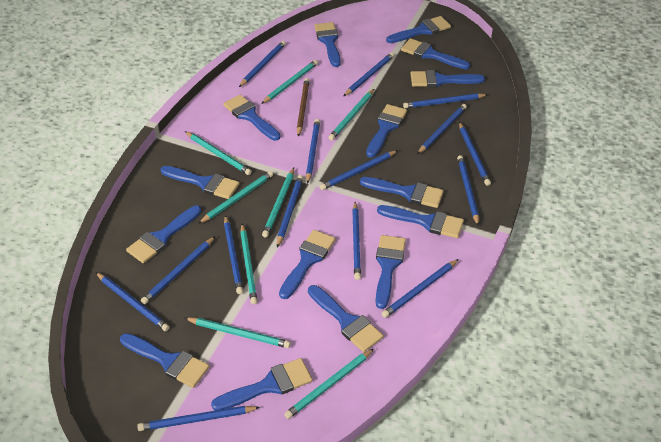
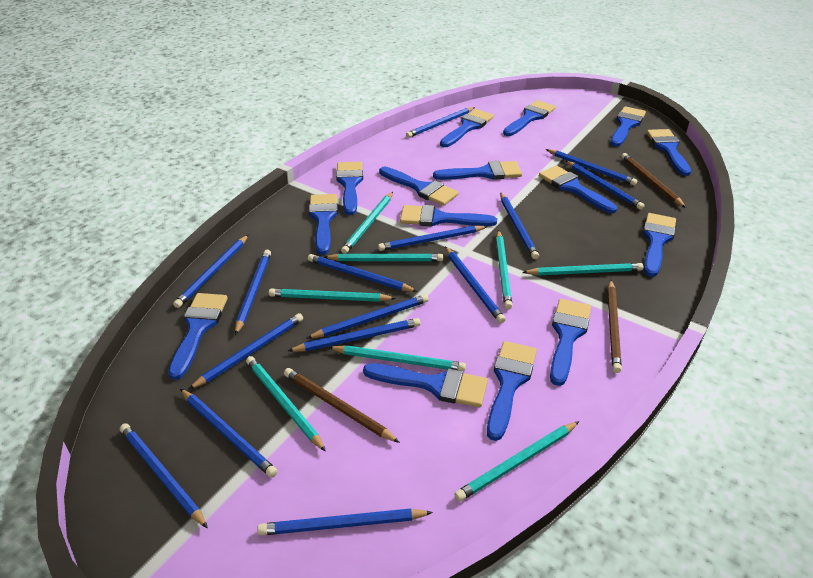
brown pencil: [297,78,310,137] = 1 -> [284,368,400,443] [607,280,622,373] [621,153,686,208] = 3

